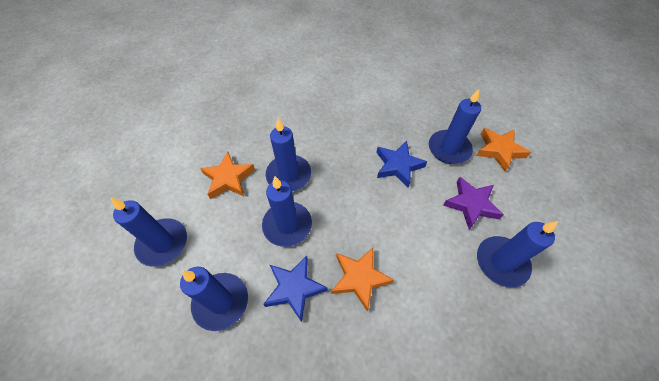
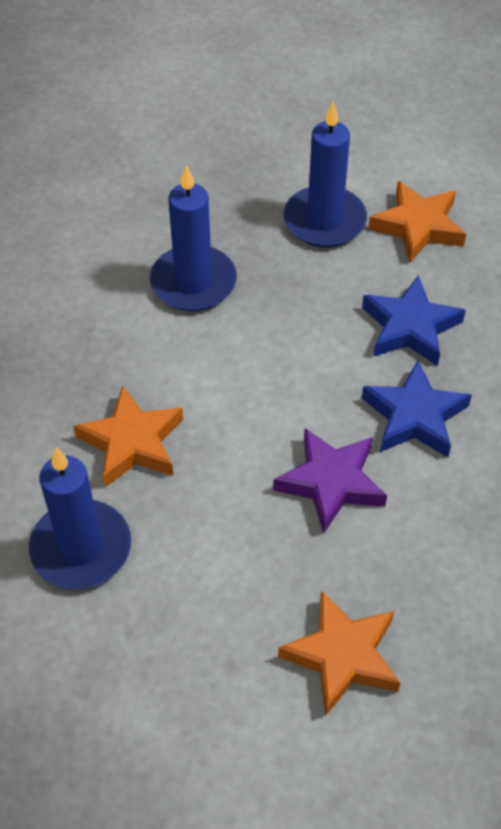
blue candle: [110,197,187,267] [180,267,248,331] [262,176,312,247] [266,118,311,192] [429,88,481,164] [477,221,558,288] = 6 -> [29,447,131,589] [150,165,237,311] [284,101,367,247] = 3

